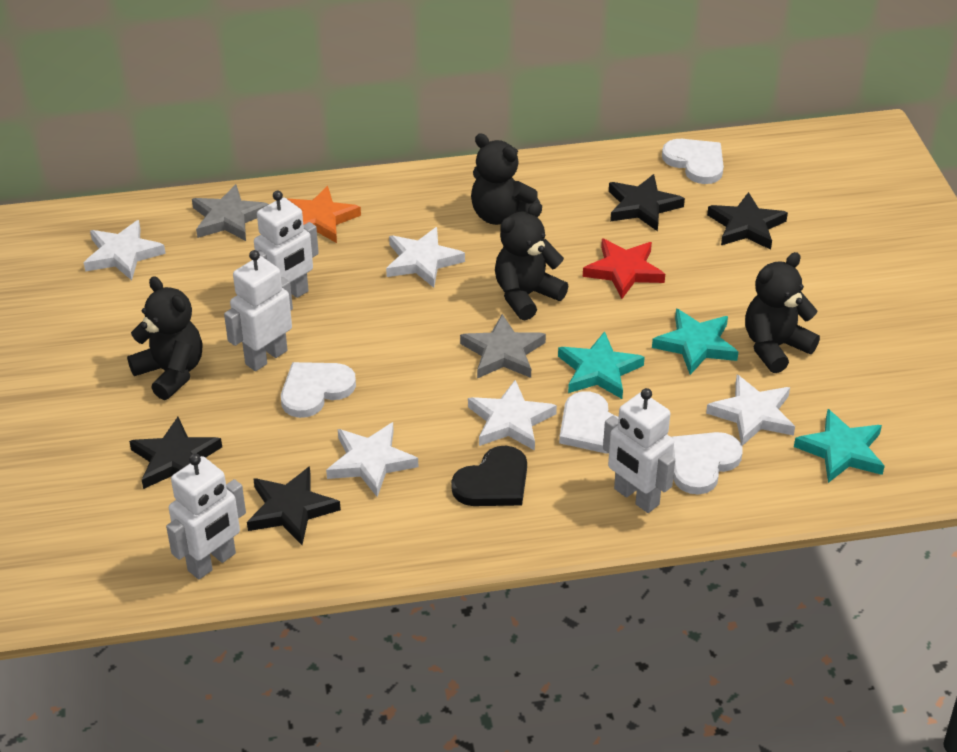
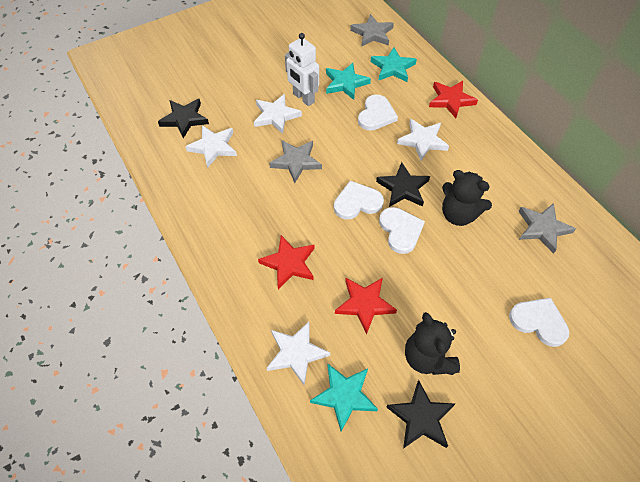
black heart: [451,446,527,506] = 1 -> none = 0
black star: [129,417,222,489] [247,466,341,545] [609,174,685,231] [707,192,788,250] = 4 -> [158,99,209,138] [376,162,430,207] [386,380,455,449] = 3
black teddy bear: [127,276,202,400] [471,133,540,225] [495,202,568,320] [745,252,820,373] = 4 -> [405,312,460,375] [442,170,492,226] = 2
grey star: [192,184,269,241] [460,314,546,378] = 2 -> [269,140,322,183] [350,14,394,47] [518,203,576,254] = 3
orange star: [288,186,361,243] = 1 -> none = 0
red star: [583,239,665,299] = 1 -> [258,235,314,289] [335,278,397,334] [429,81,478,118] = 3
white robot: [166,453,246,580] [224,250,293,371] [254,191,319,298] [603,388,675,513] = 4 -> [285,33,319,106] = 1
white star: [84,220,166,280] [326,422,418,497] [386,227,465,288] [468,380,557,451] [706,375,795,446] = 5 -> [185,125,237,168] [254,94,302,134] [267,322,330,385] [397,119,449,161] = 4

